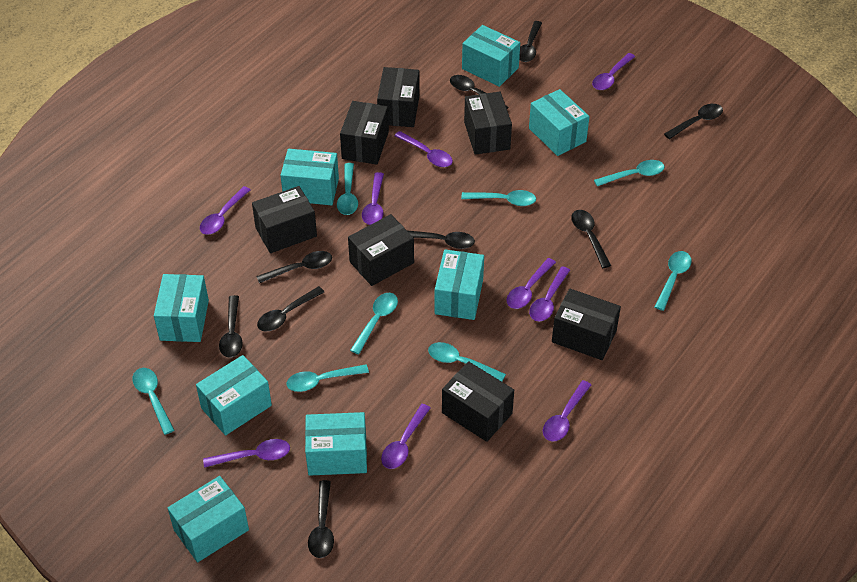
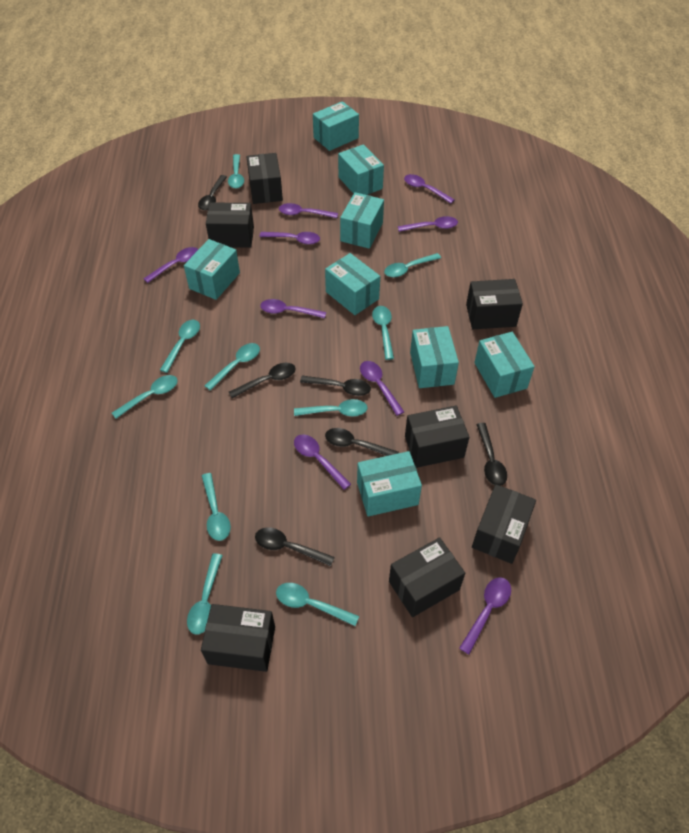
black spoon: [219,295,243,358] [256,251,332,283] [257,286,324,332] [308,480,334,558] [408,231,475,249] [450,75,509,109] [519,21,542,62] [571,210,611,268] [664,104,723,139] = 9 -> [198,175,227,210] [229,363,296,398] [255,527,335,566] [300,376,371,396] [325,428,399,456] [476,423,507,486] = 6
turquoise spoon: [132,368,174,435] [286,365,369,392] [337,163,358,215] [350,293,398,354] [428,342,506,382] [461,190,536,206] [594,160,665,186] [655,251,692,311] = 8 -> [112,375,178,419] [160,320,200,373] [187,553,223,635] [202,473,231,541] [204,343,260,391] [228,154,244,189] [276,583,359,626] [294,399,368,417] [372,306,394,360] [384,253,441,277] = 10

